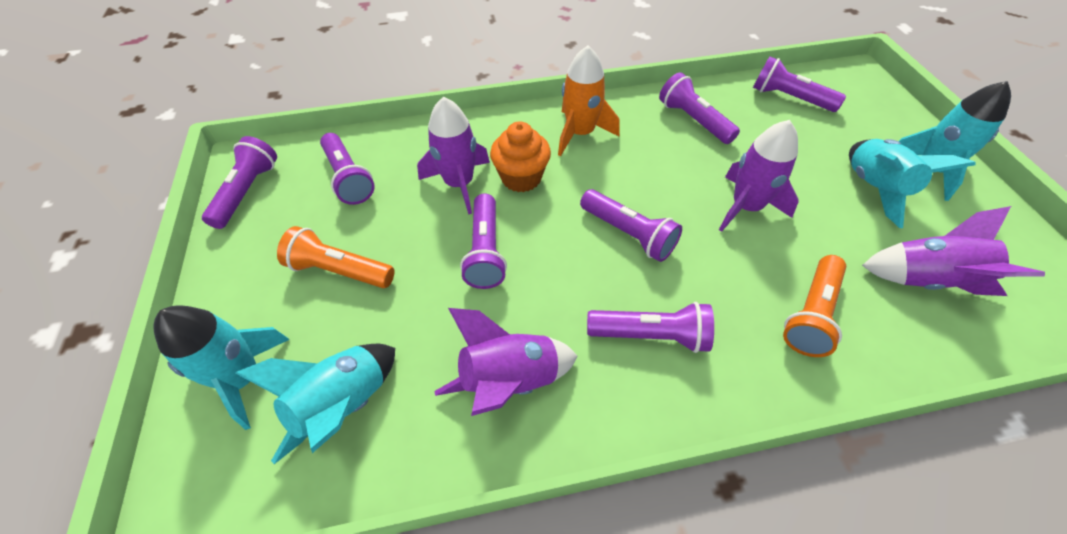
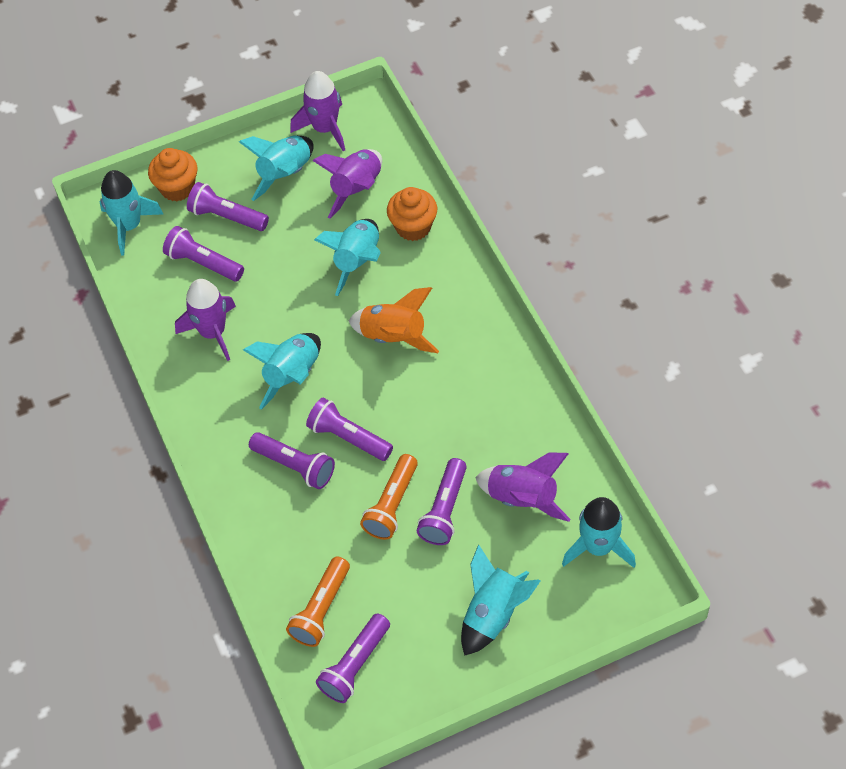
orange cupcake: [490,121,551,192] = 1 -> [148,148,197,202] [387,187,437,241] = 2
purple flashlight: [202,136,277,229] [320,133,375,205] [460,194,507,289] [580,189,682,262] [587,302,714,353] [659,72,740,144] [753,56,846,112] = 7 -> [163,226,244,282] [187,182,269,231] [249,432,335,489] [306,398,393,461] [316,613,390,703] [417,458,467,545] = 6
turquoise rocket: [153,305,290,430] [235,344,395,464] [849,139,976,228] [899,81,1011,201] = 4 -> [99,170,163,256] [239,135,314,201] [243,333,321,410] [314,219,381,296] [461,544,541,656] [562,497,636,568] = 6

